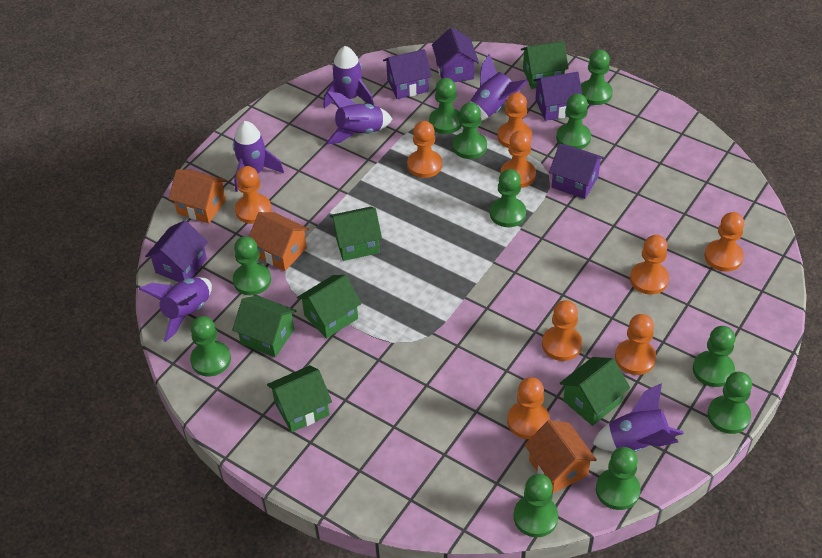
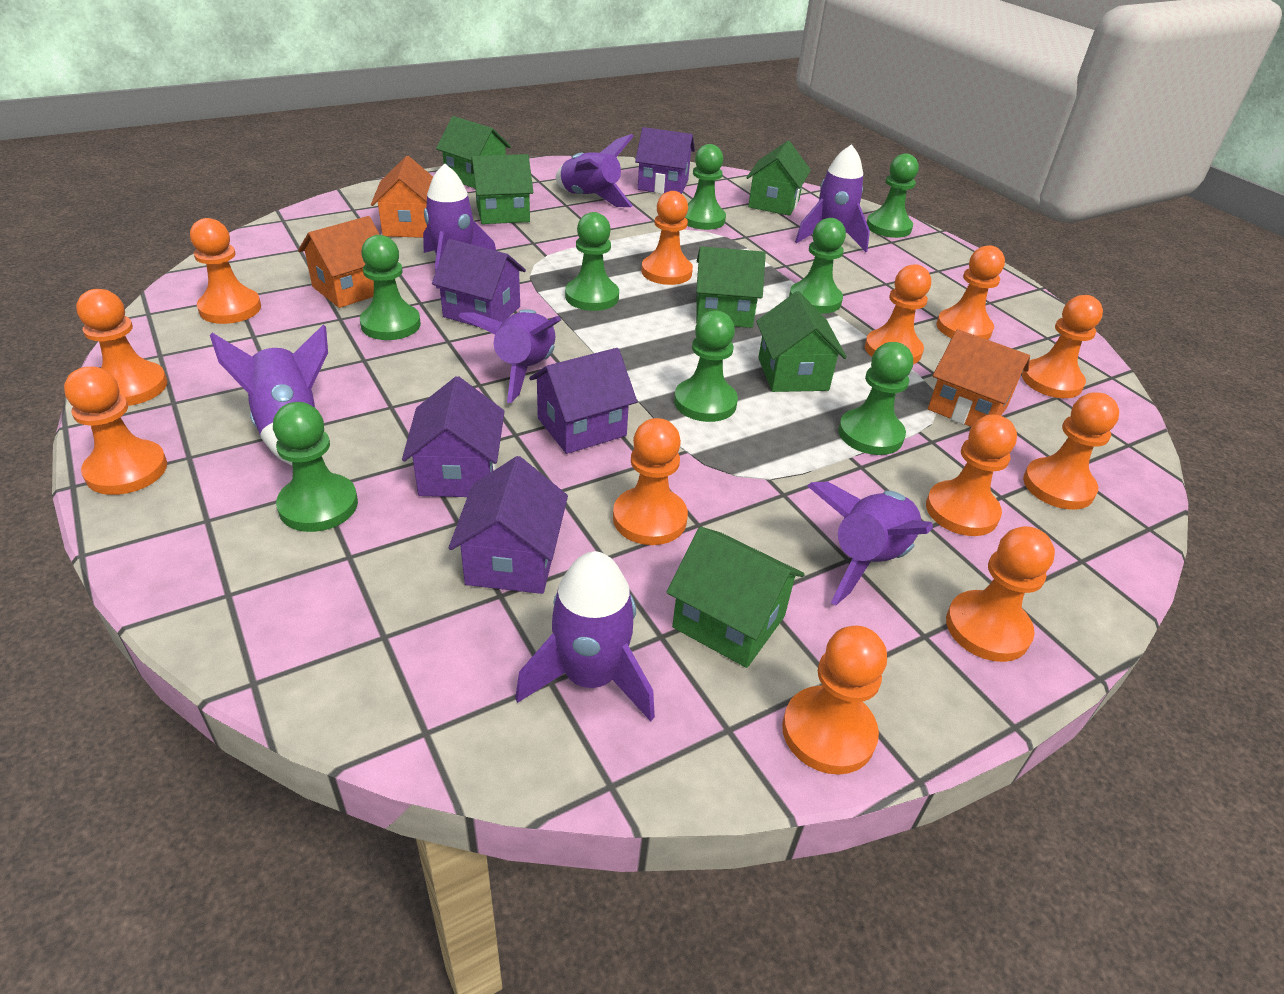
green pawn: [190,316,231,376] [233,236,271,295] [429,78,462,134] [453,102,487,159] [490,169,526,227] [514,474,558,537] [556,93,591,149] [581,49,613,105] [596,447,641,510] [693,326,735,387] [707,372,752,434] = 11 -> [273,402,358,532] [360,235,421,340] [565,212,619,311] [674,310,738,422] [685,144,726,230] [789,218,846,314] [838,342,913,455] [867,153,918,238] = 8
orange pawn: [235,166,272,224] [407,121,442,178] [498,92,532,148] [501,131,536,188] [507,377,550,439] [542,300,582,361] [615,314,656,375] [630,235,669,295] [704,212,744,272] = 9 -> [64,367,167,495] [76,289,167,406] [190,218,261,324] [613,418,688,545] [641,191,693,285] [782,626,887,775] [865,264,931,364] [926,414,1017,536] [937,245,1005,340] [946,526,1055,662] [1022,295,1103,398] [1023,392,1119,510] = 12
purple rocket: [139,277,212,342] [233,121,284,192] [323,46,374,109] [326,91,392,144] [470,54,528,121] [593,383,684,452] = 6 -> [210,324,328,465] [423,164,496,289] [458,309,561,403] [515,551,655,722] [556,134,634,207] [795,144,870,252] [808,482,933,605] = 7

